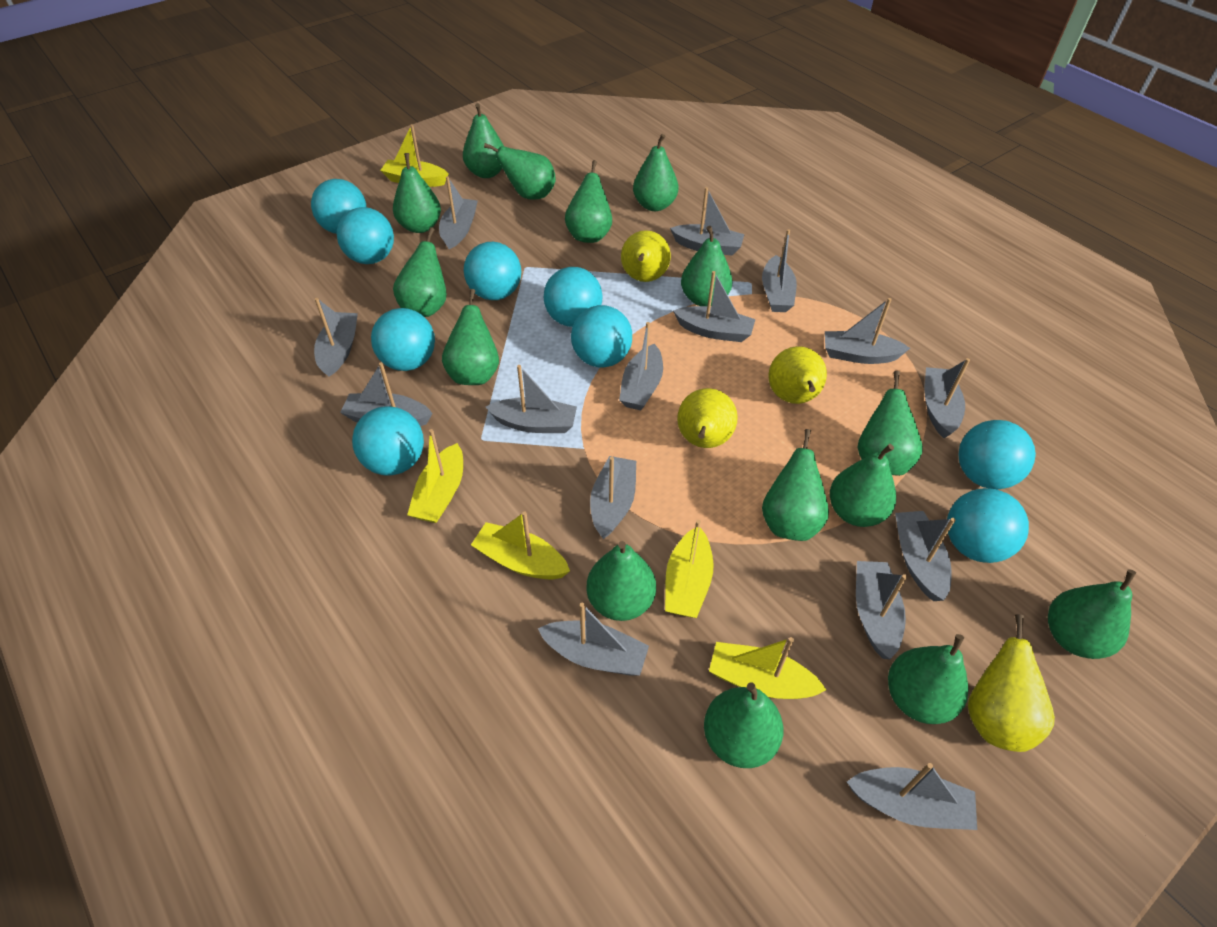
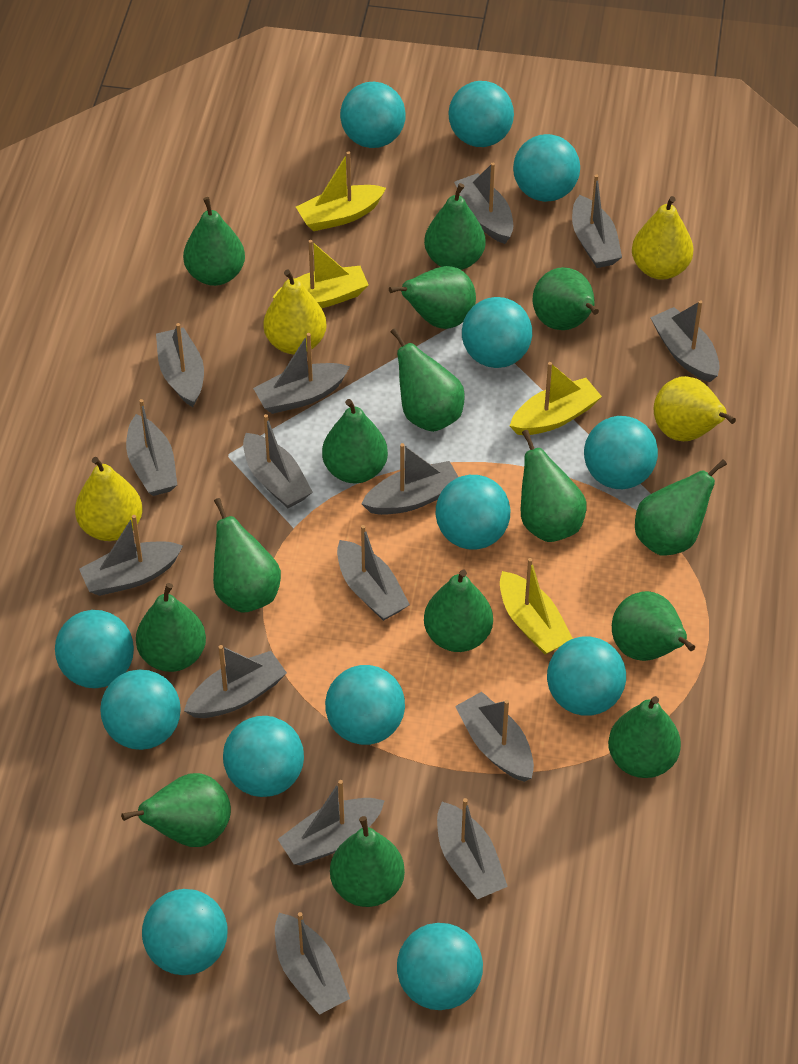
turquoise ball: [311,179,367,234] [337,207,394,264] [352,406,424,476] [371,308,435,371] [464,242,521,300] [543,267,603,327] [571,305,632,367] [947,488,1029,563] [959,420,1036,489] = 9 -> [55,610,134,688] [100,670,181,750] [142,889,228,975] [223,716,304,797] [325,665,405,745] [340,82,406,148] [397,923,483,1010] [435,475,510,550] [448,81,514,147] [462,297,532,368] [513,134,580,202] [547,637,626,716] [584,416,658,489] = 13
yellow boat: [380,124,449,187] [407,429,463,523] [471,512,570,580] [665,520,714,618] [709,637,826,699] = 5 -> [272,240,368,308] [296,151,386,231] [500,558,573,655] [510,362,602,435] = 4

